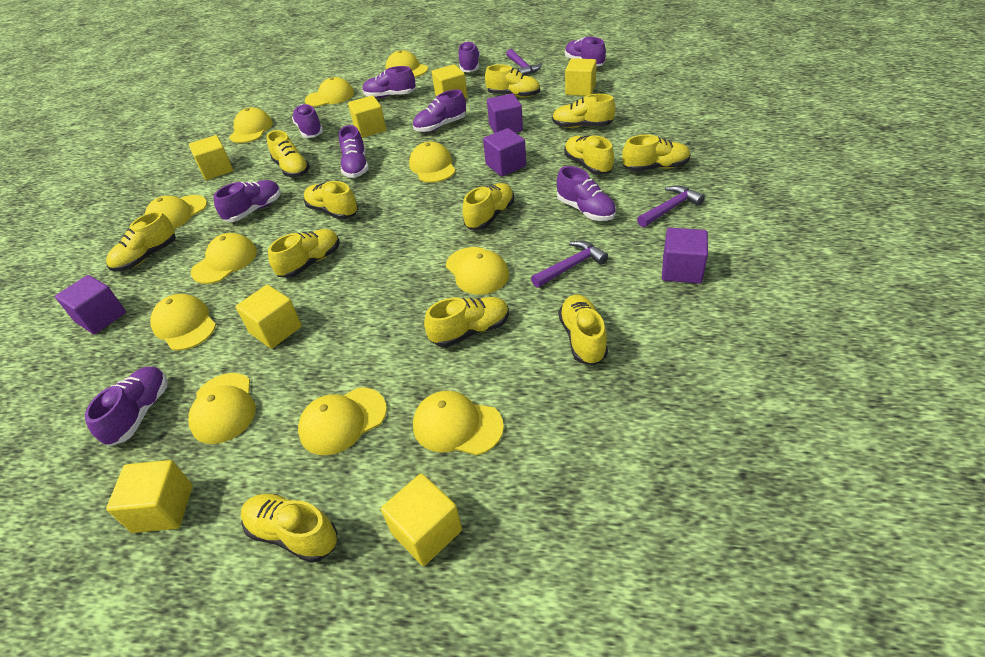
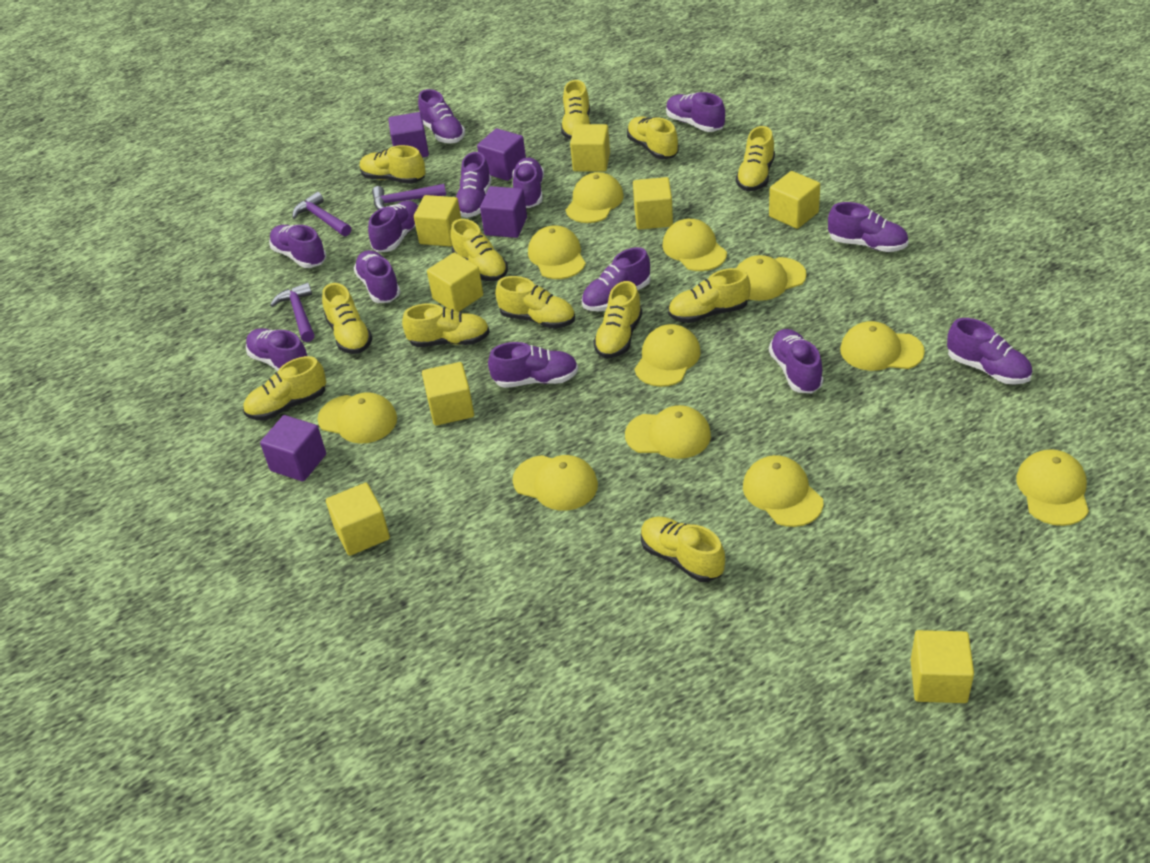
purple shoe: [85,366,168,446] [214,180,281,222] [292,104,323,138] [339,125,369,178] [363,66,416,98] [413,89,466,132] [458,41,480,72] [557,166,616,221] [565,37,606,66] = 9 -> [246,328,308,371] [269,225,326,268] [354,250,401,303] [368,201,418,252] [418,89,465,143] [456,152,492,218] [488,342,578,388] [512,157,544,208] [582,247,650,311] [666,92,725,132] [769,329,823,393] [828,202,908,252] [947,318,1032,385] = 13
yellow cube: [106,460,193,533] [189,135,233,180] [236,285,302,349] [348,96,386,138] [381,474,462,566] [432,64,467,98] [565,58,597,96] = 7 -> [326,483,390,556] [414,195,461,247] [422,362,474,426] [427,252,483,312] [570,124,610,172] [633,177,673,230] [769,171,820,229] [911,630,974,703] = 8

